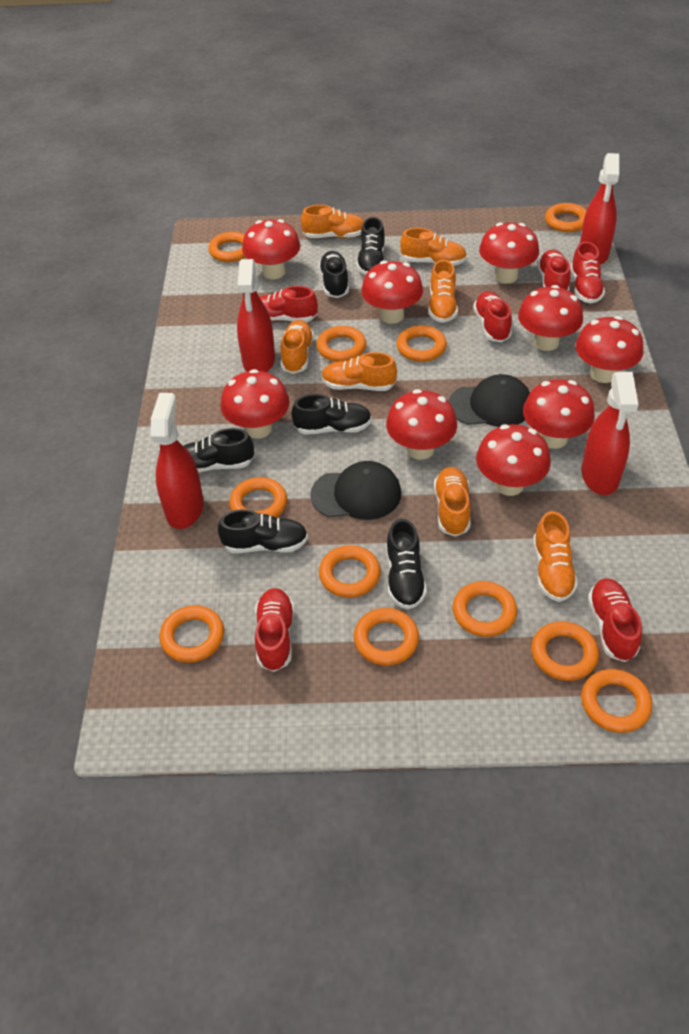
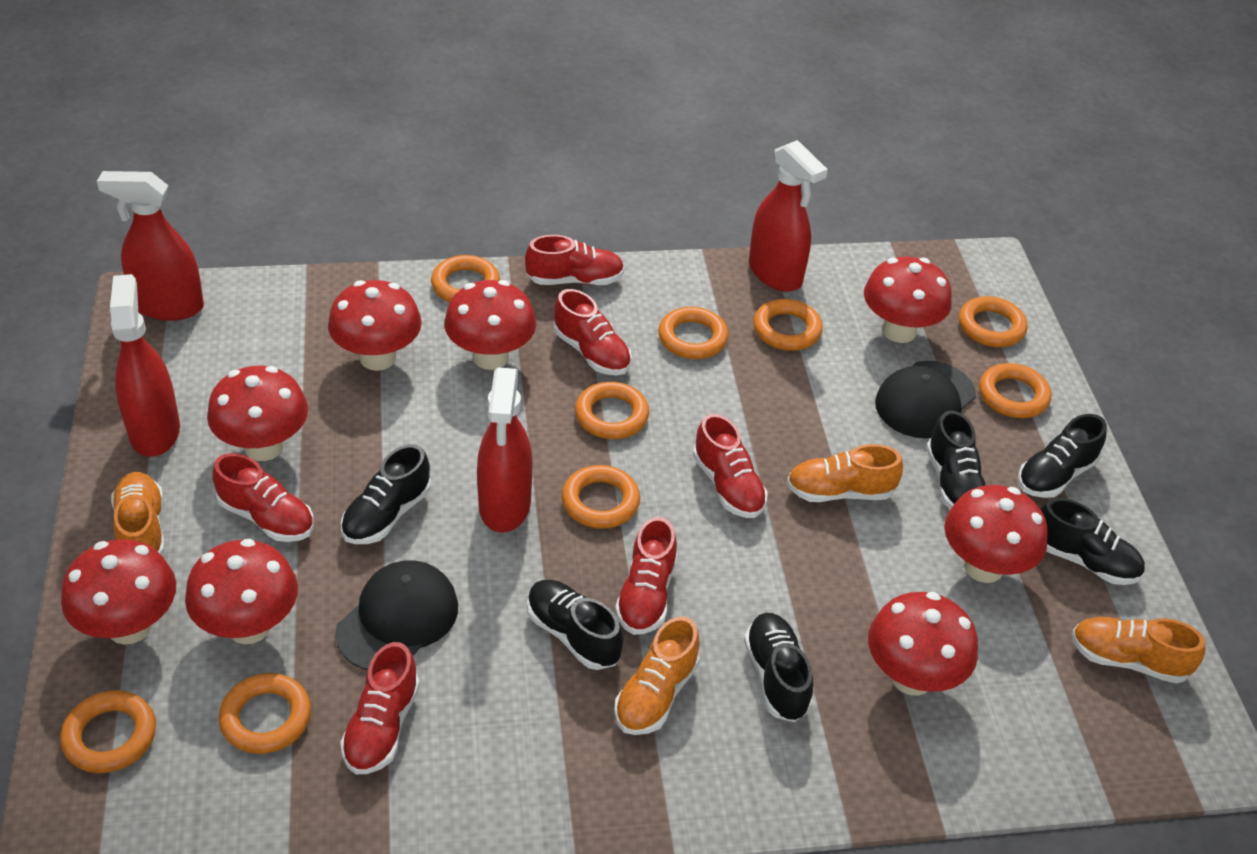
orange ring: [160,605,224,663] [208,232,245,262] [229,477,287,518] [316,326,366,362] [319,545,381,598] [354,608,419,666] [396,325,447,362] [453,581,517,637] [531,621,599,681] [545,203,587,232] [581,669,652,733] = 11 -> [60,691,156,773] [219,673,311,754] [431,255,500,302] [562,465,640,529] [575,382,649,439] [658,307,729,359] [753,299,823,351] [959,296,1028,347] [979,363,1051,418] = 9
orange shoe: [280,320,314,374] [301,205,364,238] [322,352,397,391] [400,228,467,266] [428,260,458,323] [434,467,471,537] [533,511,578,602] = 7 -> [111,472,165,555] [614,616,700,735] [787,444,903,502] [1071,617,1205,684] = 4
red mushroom: [221,369,290,439] [242,219,300,279] [361,260,423,324] [386,389,457,460] [476,424,551,496] [479,222,539,283] [518,285,583,351] [523,379,595,449] [575,316,643,383] = 9 -> [61,539,176,645] [185,539,298,644] [207,366,308,461] [328,280,422,371] [444,280,536,370] [864,257,952,343] [868,592,978,696] [944,485,1048,583] = 8

